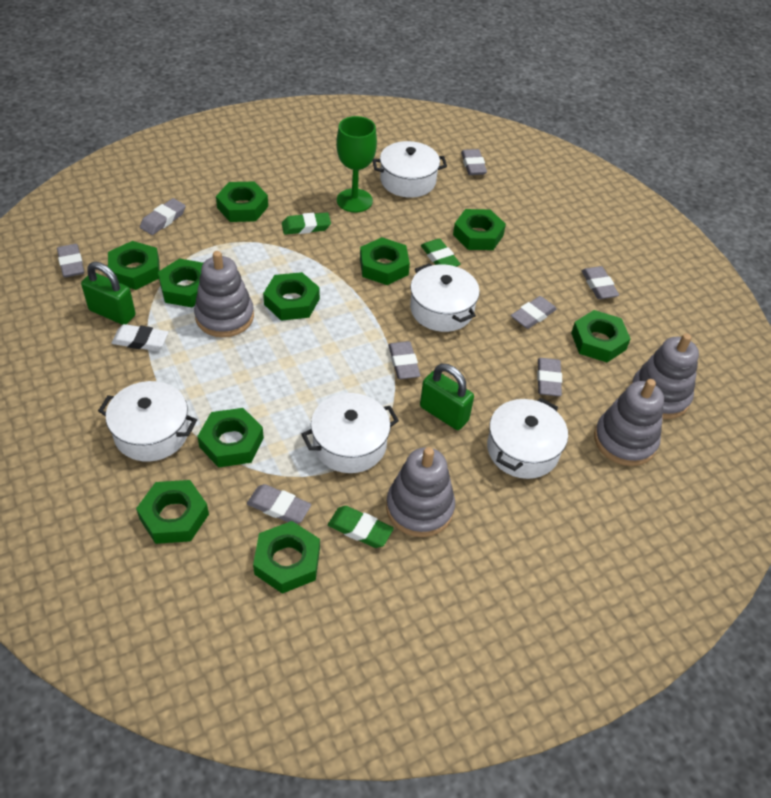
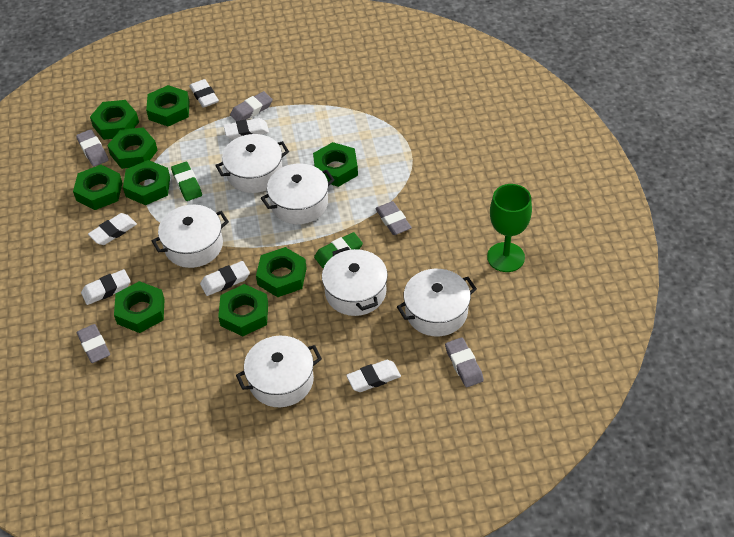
green eraser: [282,213,331,235] [328,506,394,548] [421,239,461,267] = 3 -> [171,162,202,201] [314,232,363,268] = 2
green nut: [108,241,160,290] [136,480,209,544] [158,258,203,307] [197,408,264,468] [216,181,268,222] [253,521,320,594] [263,272,320,321] [360,237,410,285] [453,209,506,250] [571,310,630,362] = 10 -> [73,165,122,210] [90,100,139,140] [107,127,158,169] [114,281,165,333] [123,160,170,205] [146,85,189,127] [218,284,268,336] [256,247,307,297] [313,142,358,187] = 9
green padlock: [81,262,136,325] [420,364,474,430] = 2 -> none = 0
grey eraser: [57,244,84,277] [140,198,186,235] [247,484,311,524] [388,341,420,379] [461,149,487,175] [511,296,557,329] [537,358,562,396] [581,266,619,299] = 8 -> [76,129,109,167] [76,324,110,363] [230,91,273,121] [375,201,412,235] [445,337,484,387] = 5
grey stacking toy: [194,251,254,338] [386,447,455,537] [594,379,664,466] [631,333,699,419] = 4 -> none = 0
white eraser: [111,324,168,351] = 1 -> [81,269,131,305] [88,213,137,245] [189,79,219,108] [200,261,250,296] [223,118,269,140] [346,360,401,392] = 6
white pot: [98,381,197,462] [302,393,399,473] [373,141,447,198] [410,263,480,332] [487,398,568,479] = 5 -> [152,205,229,268] [215,134,289,193] [236,336,322,407] [261,163,335,224] [322,247,388,316] [397,269,477,336] = 6

